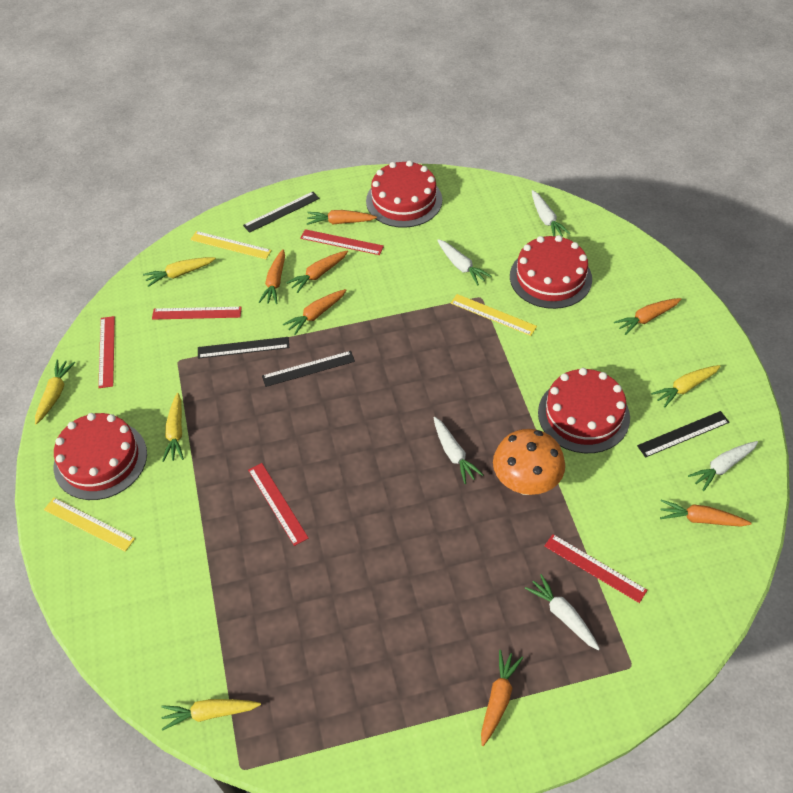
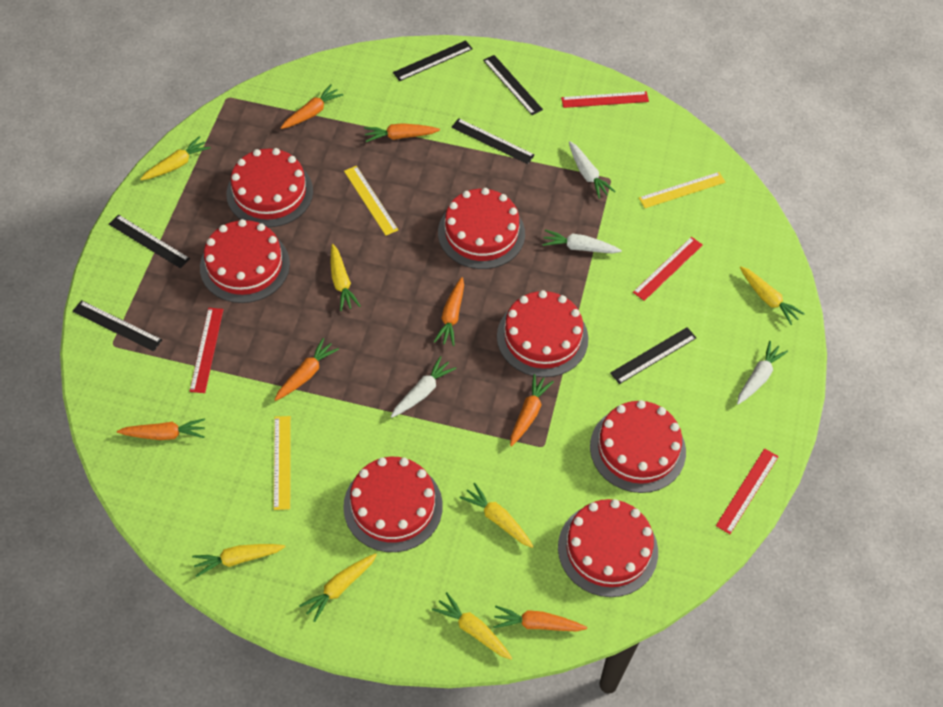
black ruler: [198,337,289,359] [243,192,320,233] [262,351,355,387] [637,411,729,458] = 4 -> [72,300,162,351] [109,215,190,269] [393,40,473,81] [451,118,535,164] [483,55,543,115] [610,327,696,384] = 6
orange mushroom: [493,429,565,495] = 1 -> none = 0
red cake: [54,413,147,500] [366,160,442,228] [510,235,592,309] [538,368,630,453] = 4 -> [200,219,290,303] [227,148,313,227] [343,457,443,552] [438,188,525,269] [497,290,588,377] [558,499,658,597] [590,400,686,493] = 7
red ruler: [98,316,115,388] [152,307,242,320] [248,463,308,546] [300,229,384,255] [544,534,648,603] = 5 -> [189,308,224,393] [561,91,649,108] [633,237,703,301] [716,448,779,534] = 4
white carrot: [434,417,483,484] [437,239,491,285] [525,574,600,650] [532,190,571,237] [688,441,758,491] = 5 -> [391,356,456,418] [542,229,622,254] [569,141,616,199] [737,341,788,405] = 4
yellow carrot: [35,359,76,425] [143,257,216,287] [161,699,261,731] [162,393,184,462] [651,365,721,408] = 5 -> [140,136,211,180] [192,544,285,577] [299,553,377,622] [331,244,360,311] [432,592,512,660] [460,483,534,548] [740,266,805,325] = 7

